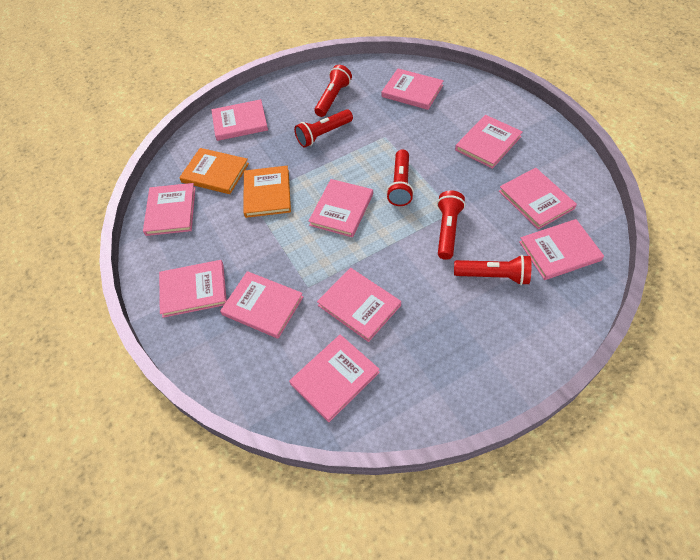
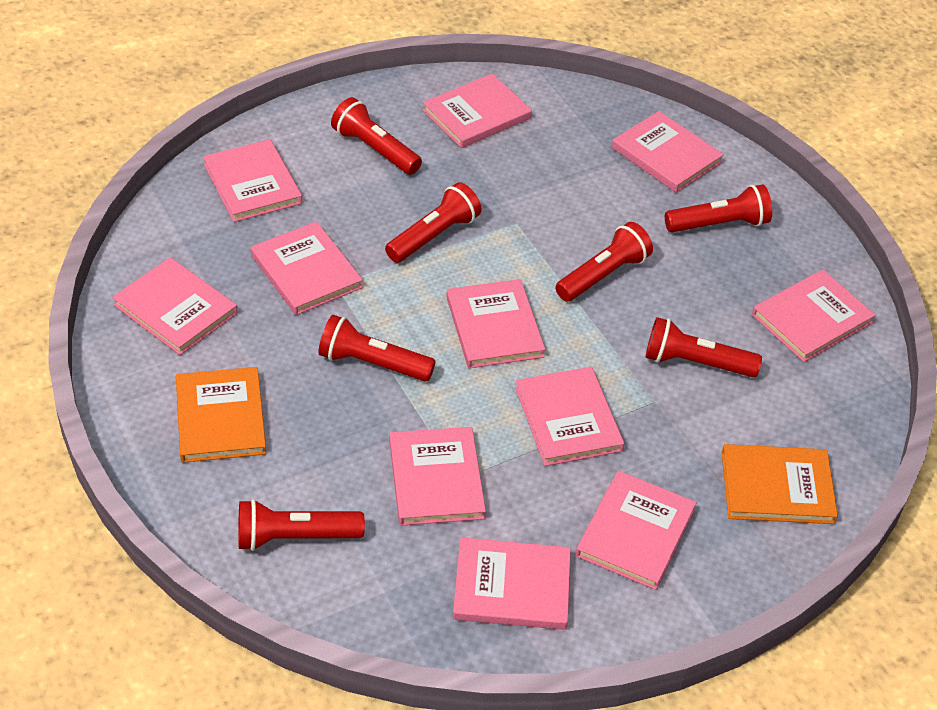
red flashlight: [294,109,353,148] [314,65,352,117] [386,149,414,206] [437,191,465,260] [454,255,531,285] = 5 -> [238,499,365,551] [318,315,436,381] [331,97,422,175] [385,182,482,263] [555,222,653,302] [646,317,762,377] [665,184,772,232] = 7

